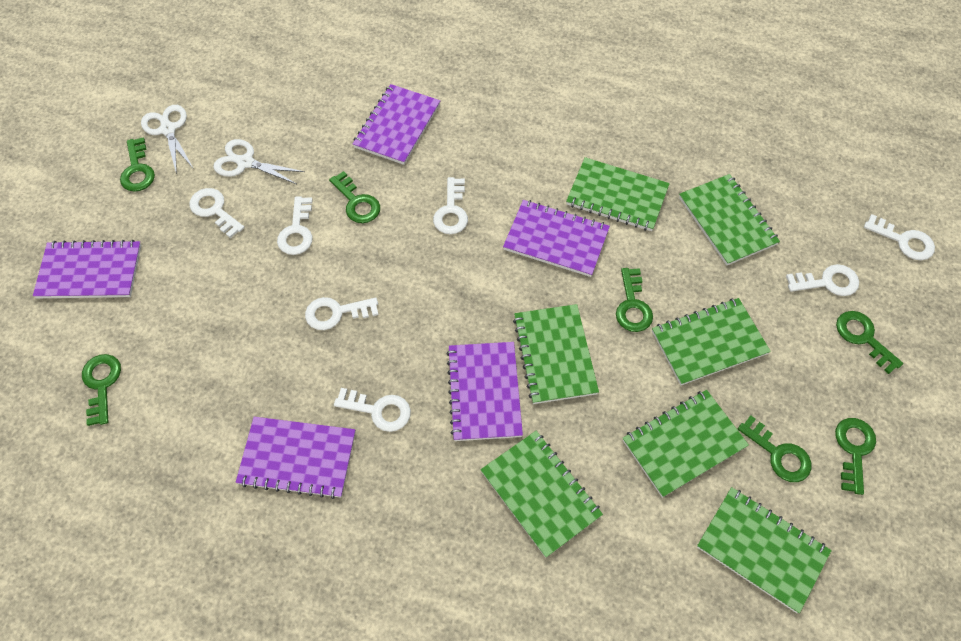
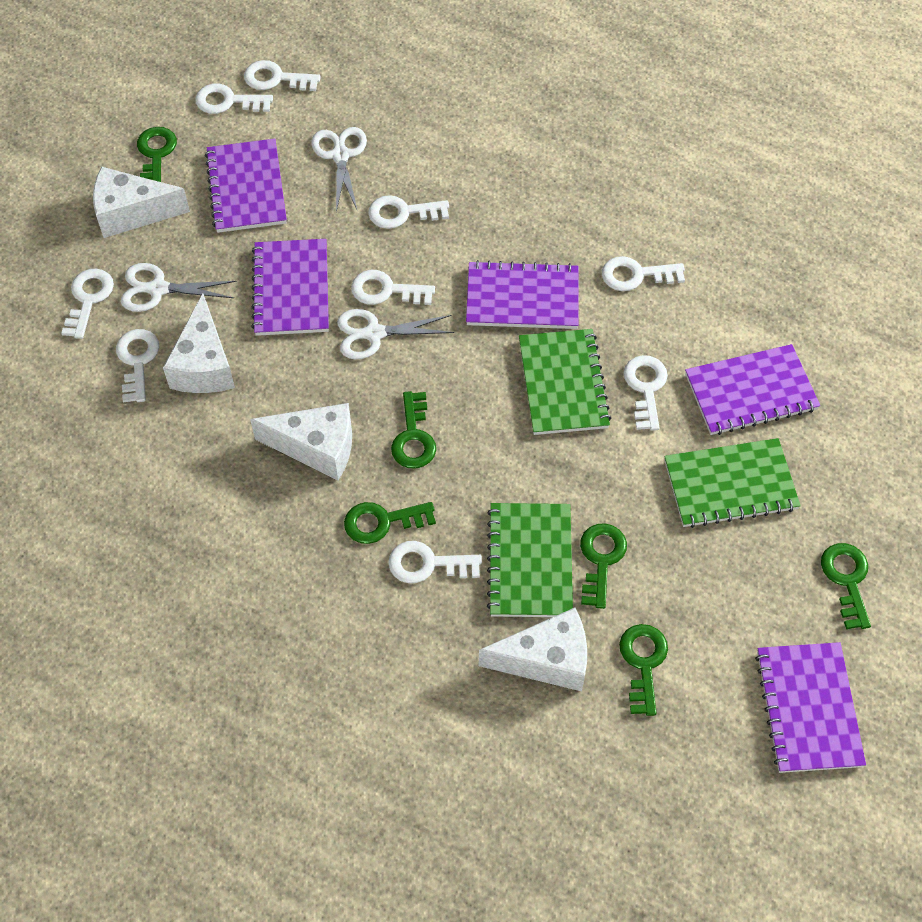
green key: [82,354,121,426] [120,137,155,192] [329,171,380,223] [616,268,653,332] [738,415,811,482] [835,418,876,495] [836,311,903,374] = 7 -> [137,127,177,182] [344,502,436,544] [391,391,436,469] [580,523,627,609] [619,624,668,716] [821,543,871,629] = 6
green notebook: [480,431,603,558] [513,304,599,404] [566,157,670,231] [623,390,749,498] [652,298,771,385] [679,174,780,266] [697,487,832,613] = 7 -> [487,503,573,617] [519,329,611,435] [664,438,801,528] = 3
white cheese: none = 0 -> [93,167,190,238] [163,293,235,393] [250,403,352,480] [479,608,587,692] = 4
white key: [190,188,244,238] [277,196,313,255] [305,297,379,330] [334,388,411,432] [433,177,468,234] [786,264,859,296] [864,214,935,260] = 7 -> [61,269,114,339] [116,329,159,402] [195,83,273,114] [244,60,321,91] [351,270,435,305] [368,195,449,229] [388,541,482,583] [602,256,685,291] [624,355,668,431] = 9
white scissors: [141,105,194,174] [214,139,305,184] = 2 -> [120,263,237,312] [311,127,367,212] [337,309,454,360] = 3

